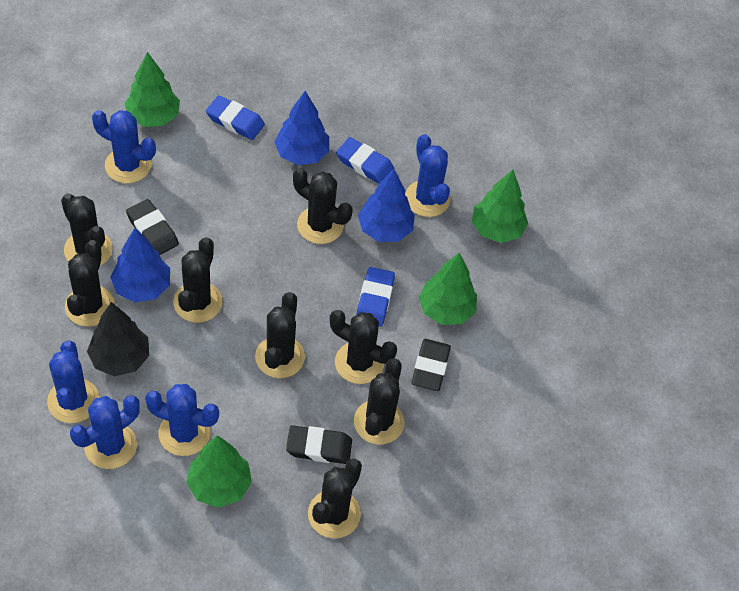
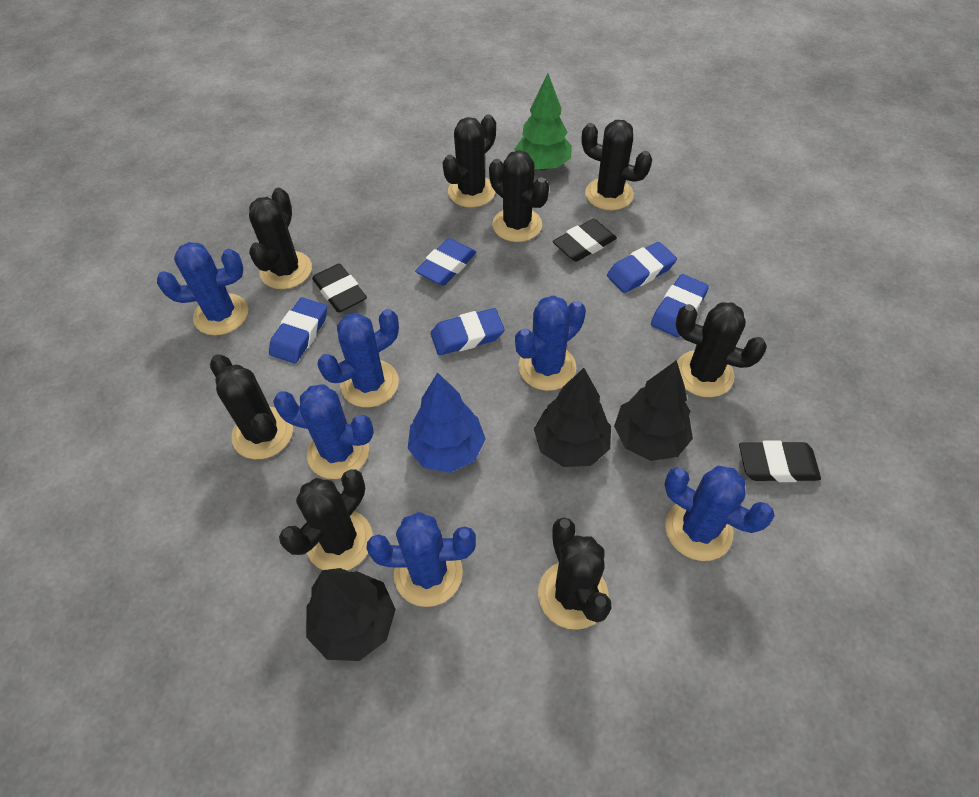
black tree: [87,302,149,377] = 1 -> [306,568,396,661] [534,368,611,467] [614,360,693,461] = 3
blue cactus: [47,341,99,423] [70,395,140,469] [92,110,156,183] [145,384,219,456] [405,134,450,217] = 5 -> [157,242,248,335] [273,384,374,479] [318,309,399,407] [366,512,476,607] [515,295,586,391] [665,466,775,561] = 6
blue eraser: [206,95,265,140] [336,137,395,184] [356,267,395,327] = 3 -> [269,297,327,364] [415,238,476,285] [431,308,504,355] [607,242,677,293] [651,274,709,337] = 5
blue tree: [110,228,170,302] [274,91,329,165] [358,169,415,242] = 3 -> [408,372,486,473] = 1
green tree: [124,52,180,127] [186,435,252,508] [419,252,477,325] [472,169,528,243] = 4 -> [514,74,572,170] = 1

